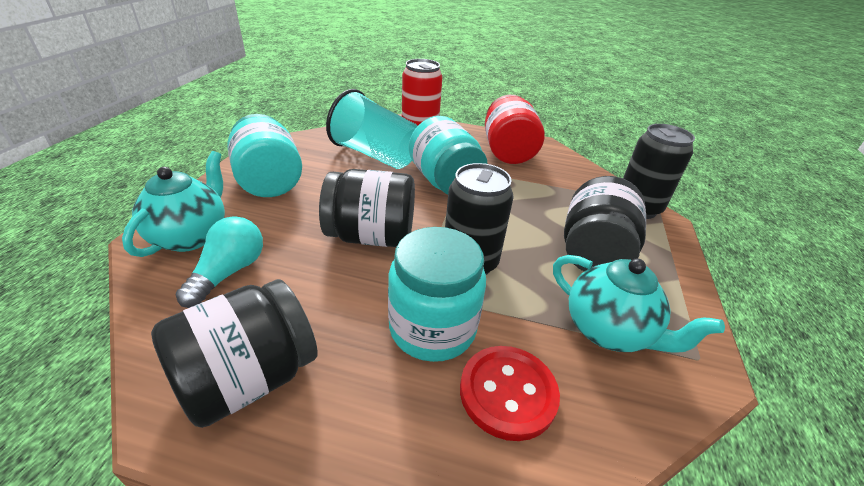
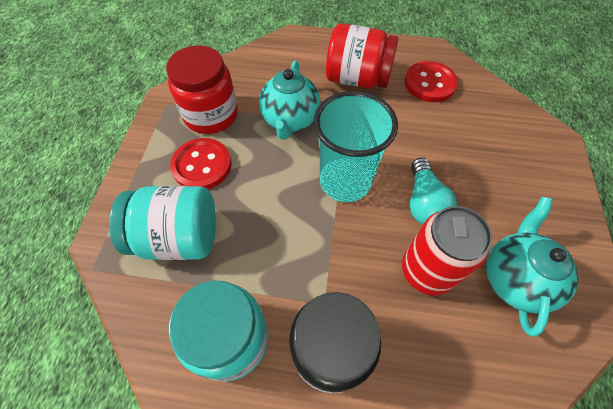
black can: [445,163,514,275] [623,124,695,219] = 2 -> none = 0
black jar: [151,279,318,428] [319,169,415,247] [564,176,646,271] = 3 -> [289,292,381,393] = 1
red button: [460,346,560,441] = 1 -> [170,138,232,189] [405,61,458,102] = 2
red jar: [485,95,545,164] = 1 -> [166,45,238,134] [326,23,399,89] = 2
turquoise jar: [228,114,302,197] [388,227,486,362] [409,116,487,195] = 3 -> [109,186,216,260] [169,281,269,381] = 2

